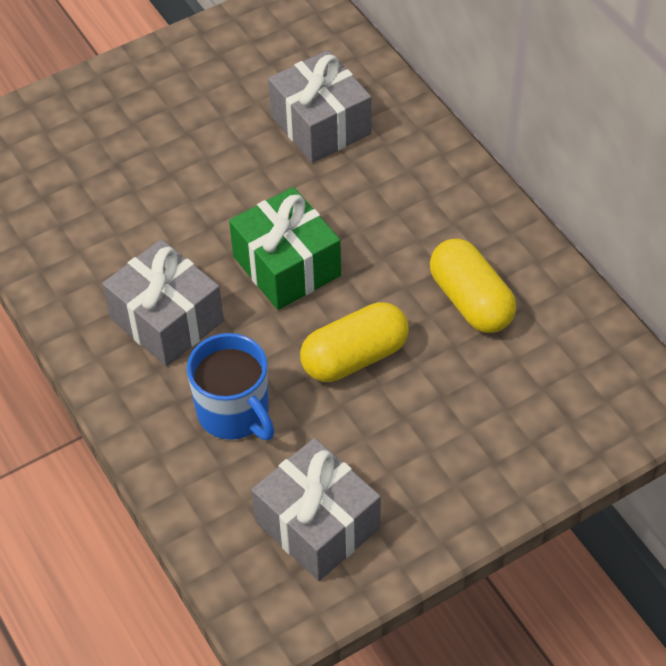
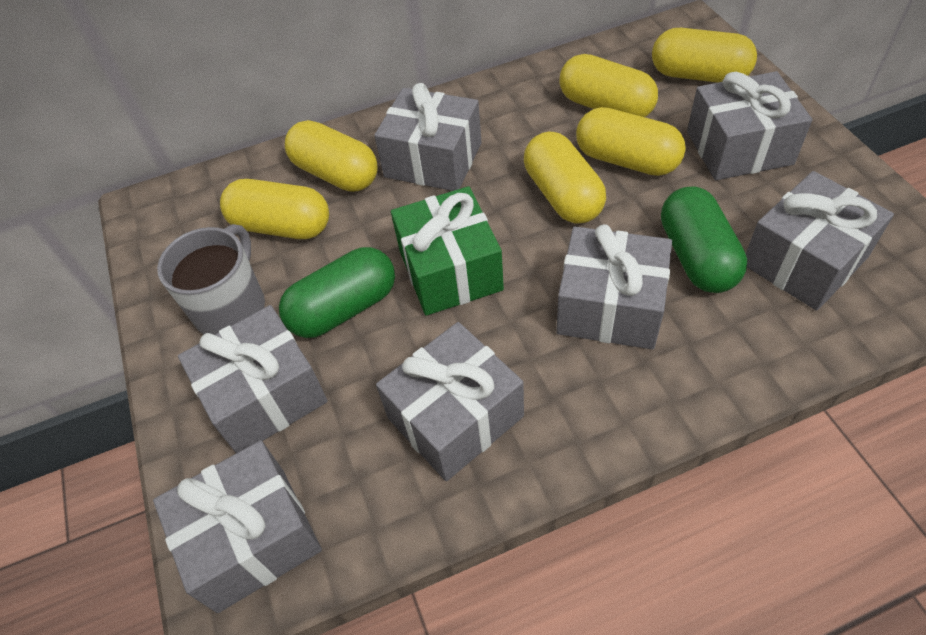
blue mug: [187,333,275,440] = 1 -> none = 0
green capsule: none = 0 -> [279,247,395,338] [661,186,747,293] = 2
grey gift: [102,239,224,366] [251,438,381,581] [268,50,371,163] = 3 -> [153,440,322,613] [178,305,328,453] [374,83,482,191] [376,322,524,481] [556,224,672,350] [687,71,812,180] [746,171,894,311] = 7
grey mug: none = 0 -> [157,224,265,335] = 1
yellow capsule: [300,302,409,382] [430,239,516,333] = 2 -> [220,179,329,239] [285,120,378,192] [524,131,606,223] [559,54,658,117] [576,107,686,176] [652,28,757,83] = 6

